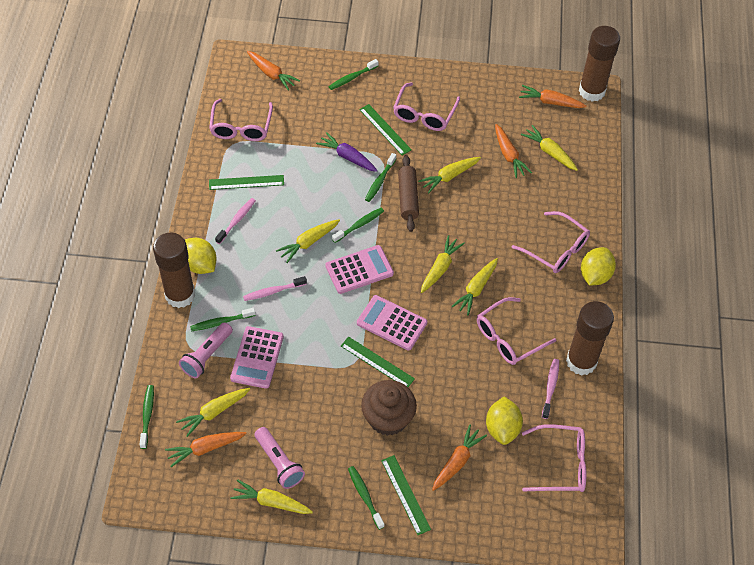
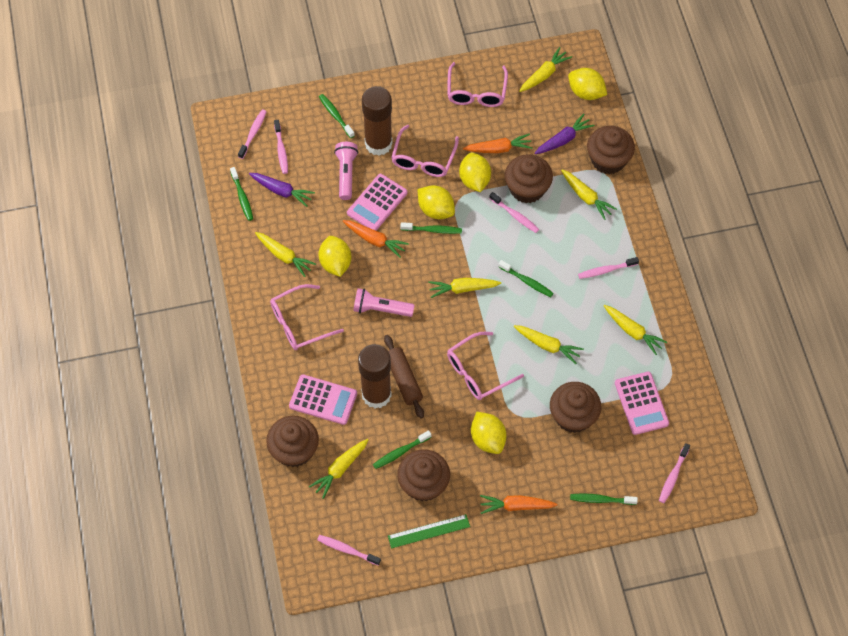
brown cupcake: [361,380,417,436] = 1 -> [266,416,319,467] [397,449,450,502] [505,154,553,203] [550,382,602,433] [587,126,635,174] = 5
brown glue stick: [153,233,195,308] [566,301,614,376] [579,26,620,102] = 3 -> [358,344,392,409] [362,86,393,156] = 2
green ruler: [209,175,284,190] [341,337,415,387] [359,104,412,155] [381,455,431,535] = 4 -> [388,514,470,548] = 1
orange carrot: [165,432,247,467] [247,51,300,91] [432,425,487,491] [495,124,532,178] [519,85,586,108] = 5 -> [343,220,409,258] [463,134,533,153] [480,495,558,514] = 3
pink glasses: [209,99,273,141] [393,82,460,131] [477,297,556,365] [512,211,590,273] [522,424,586,492] = 5 -> [270,284,344,350] [391,124,459,177] [447,62,508,107] [447,332,524,400] = 4
pink toothbrush: [215,198,256,244] [243,276,307,301] [542,359,559,419] = 3 -> [238,110,267,159] [274,120,288,174] [317,535,381,566] [489,192,539,233] [578,257,639,279] [659,443,690,503] = 6
purple carrot: [316,132,378,172] = 1 -> [249,173,315,207] [534,114,595,154] = 2
yellow lemon: [185,238,217,274] [486,396,523,445] [581,247,616,286] = 3 -> [319,236,351,277] [418,185,455,219] [459,153,491,192] [471,412,507,454] [568,68,607,100] = 5

